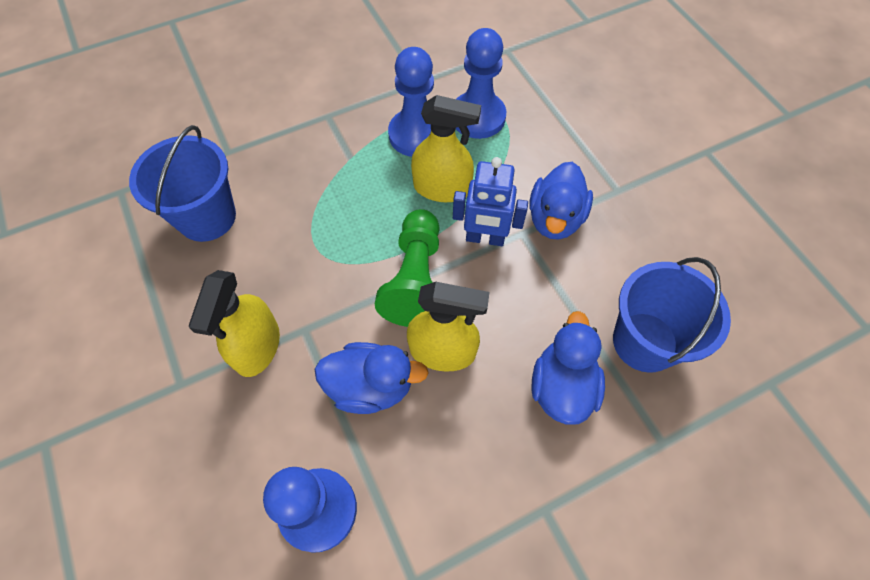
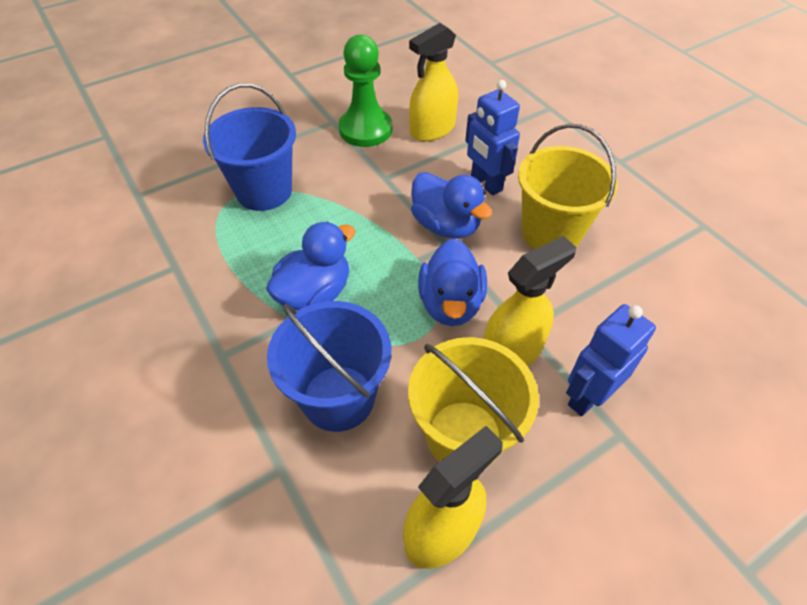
blue pawn: [263,467,357,553] [388,47,434,157] [456,28,506,139] = 3 -> none = 0
blue robot: [453,157,528,246] = 1 -> [465,80,520,196] [566,304,656,416] = 2
yellow bucket: none = 0 -> [408,337,539,464] [518,124,618,249] = 2

